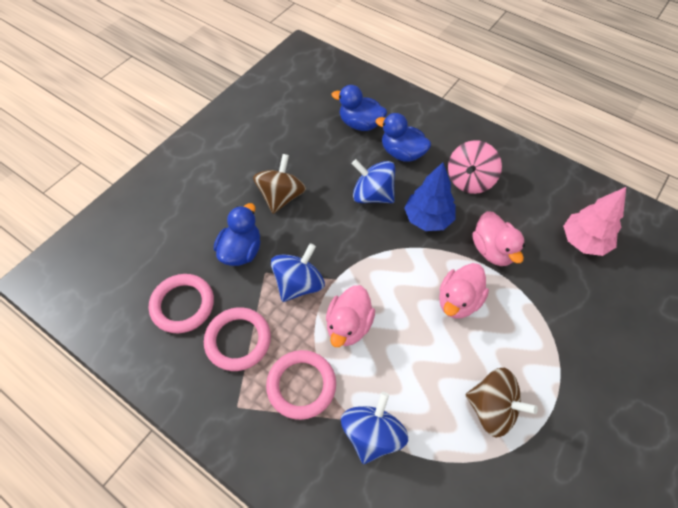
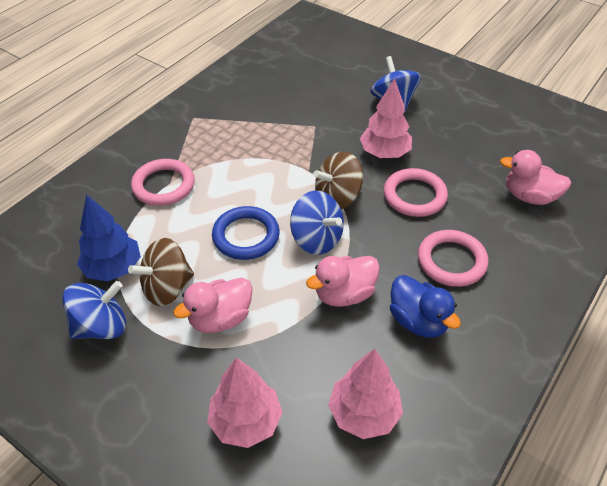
blue duck: [214,203,260,266] [331,85,387,131] [376,113,431,162] = 3 -> [390,275,461,338] = 1
blue ring: none = 0 -> [212,206,280,260] = 1
pink spinning top: [448,140,502,194] = 1 -> none = 0
pink tree: [563,187,626,256] = 1 -> [207,358,283,448] [328,349,403,439] [360,78,412,158] = 3

